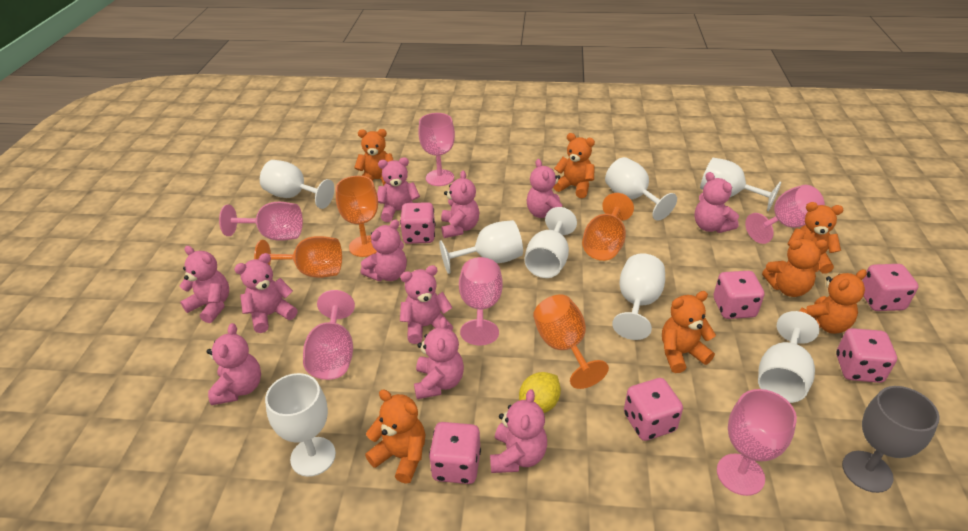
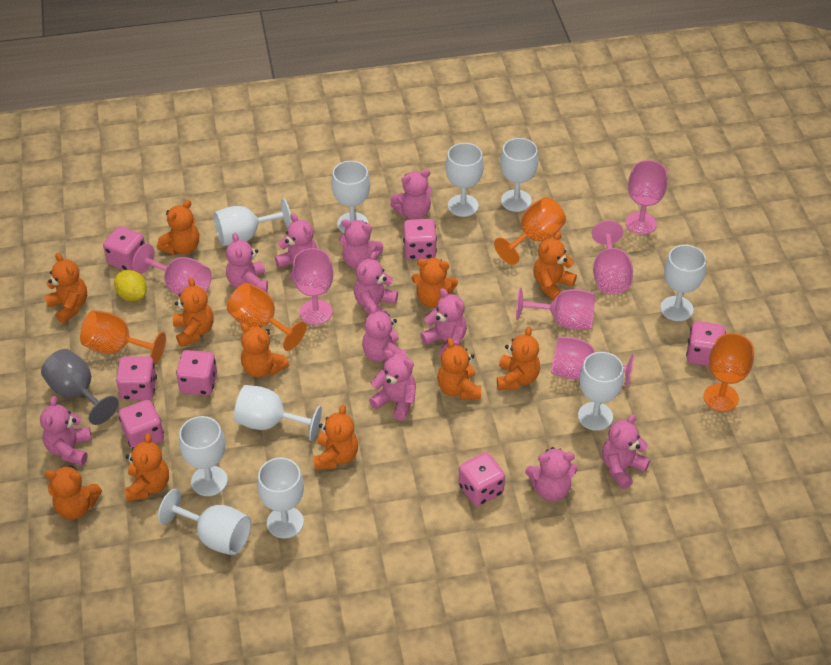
orange teddy bear: [354,129,393,185] [365,389,425,484] [553,133,595,198] [662,291,716,373] [762,239,828,297] [788,202,843,274] [799,269,867,334] = 7 -> [44,253,87,323] [45,465,102,520] [124,433,169,502] [157,200,199,255] [173,278,214,347] [240,323,289,377] [314,405,358,470] [411,258,458,308] [437,338,481,399] [497,326,540,390] [533,232,577,300] = 11
pink dice: [400,202,435,244] [429,422,481,484] [624,378,683,441] [714,271,764,319] [836,328,897,383] [862,264,918,311] = 6 -> [103,226,145,270] [116,356,157,400] [119,400,164,448] [176,350,217,395] [403,219,437,260] [459,452,505,506] [686,321,726,366] = 7
white goblet: [260,160,335,209] [265,373,336,477] [439,220,523,274] [524,207,577,278] [605,157,677,221] [612,254,665,340] [700,158,781,211] [758,311,820,403] = 8 -> [158,489,251,555] [179,416,228,496] [214,198,292,246] [234,385,322,441] [257,457,304,539] [332,161,370,233] [445,143,484,217] [500,138,538,212] [578,352,624,431] [660,245,706,321] = 10

